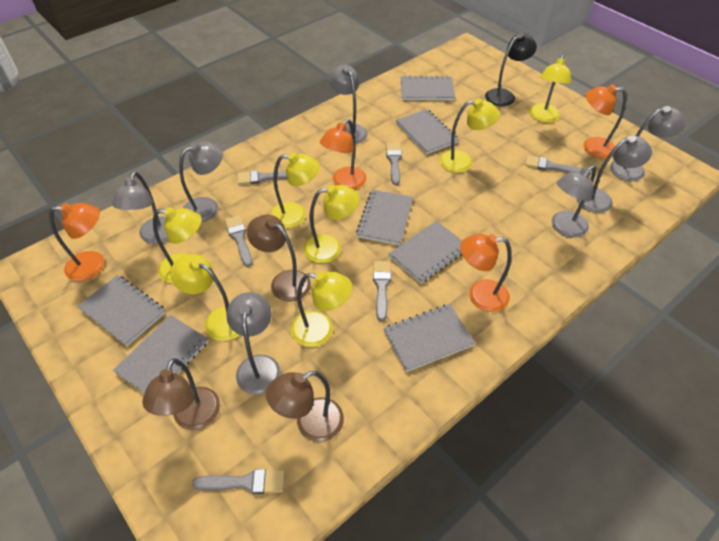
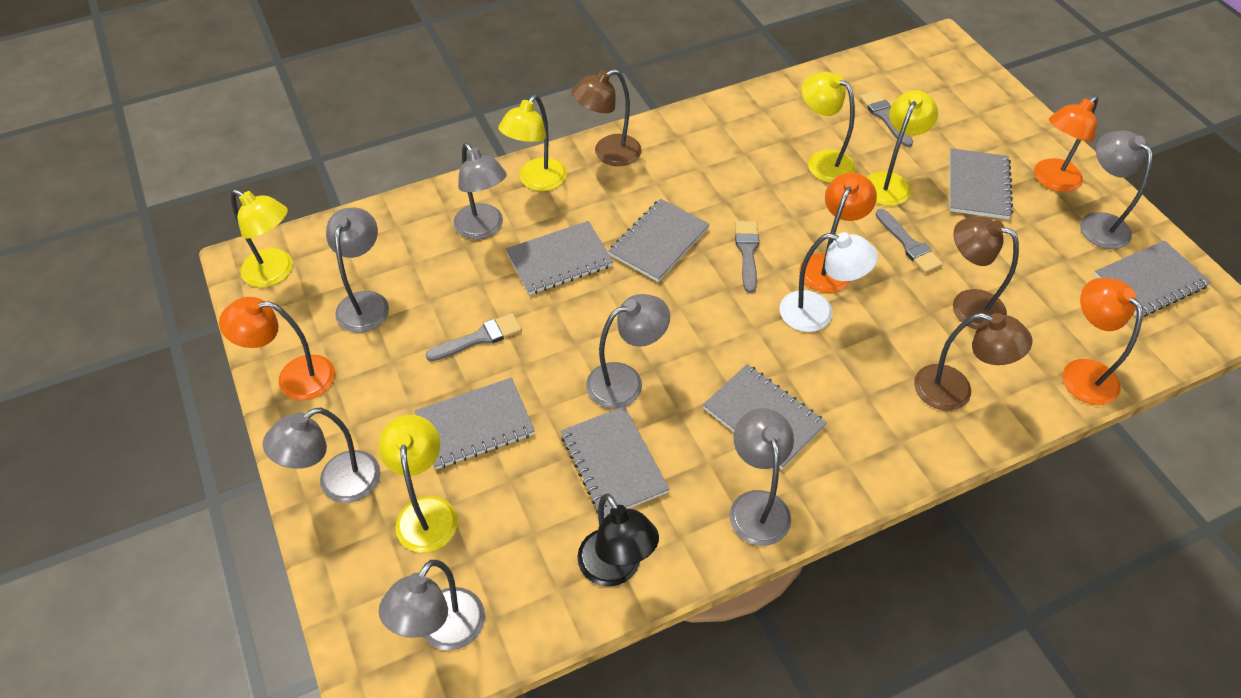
grey brush: [192,469,284,494] [225,216,252,267] [237,170,287,185] [373,261,391,321] [386,143,402,185] [525,155,583,173] = 6 -> [426,313,522,361] [735,221,759,293] [860,91,913,147] [875,209,943,273] = 4
white lamp: none = 0 -> [780,232,878,332] = 1
yellow lamp: [153,207,202,284] [170,254,240,341] [270,152,320,228] [291,272,352,347] [303,185,359,263] [440,99,500,173] [529,55,571,123] = 7 -> [231,189,293,287] [378,415,458,552] [498,95,567,191] [802,72,855,183] [867,90,938,206] = 5

